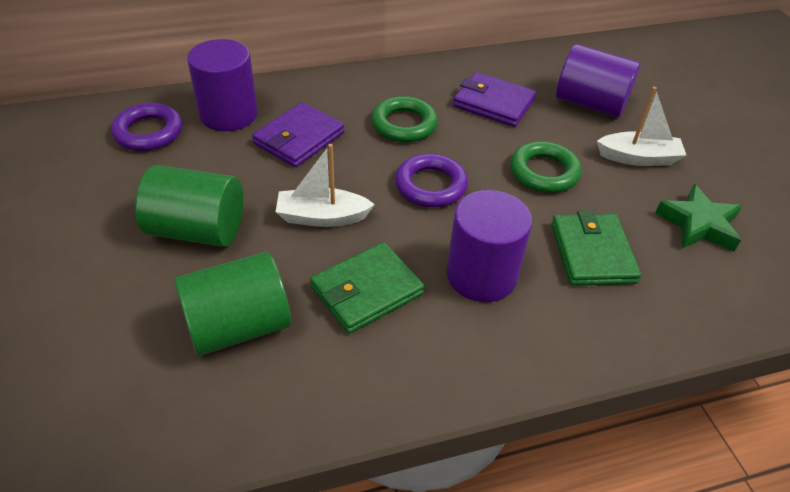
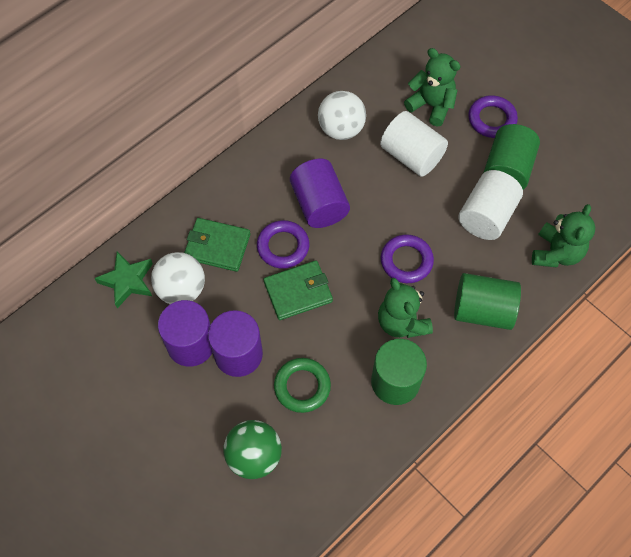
green ball: none = 0 -> [223,420,282,479] = 1
green cylinder: [135,165,243,247] [174,252,291,356] = 2 -> [371,339,427,405] [454,273,521,330] [483,124,540,190] = 3
green ring: [371,96,438,142] [510,141,582,193] = 2 -> [274,358,331,413] = 1
green teddy bear: none = 0 -> [378,278,433,338] [404,48,461,126] [532,204,595,268] = 3
purple ring: [111,103,183,151] [395,154,468,207] = 2 -> [257,220,309,269] [381,234,434,283] [468,95,518,138] = 3
purple wallet: [252,102,344,167] [453,72,536,127] = 2 -> none = 0
white ball: none = 0 -> [151,252,205,304] [318,91,366,140] = 2
white boat: [276,144,375,227] [597,87,686,166] = 2 -> none = 0
white cylinder: none = 0 -> [380,111,448,177] [458,170,523,240] = 2

